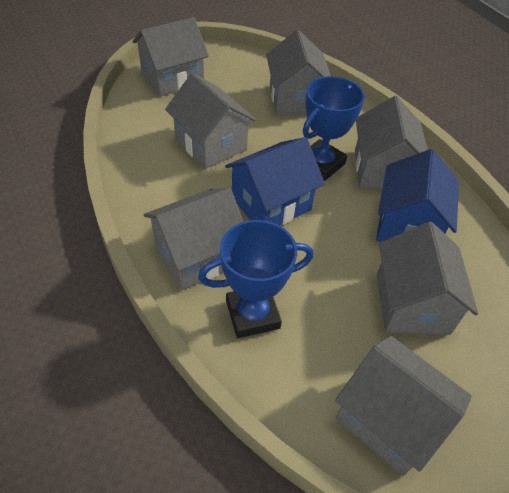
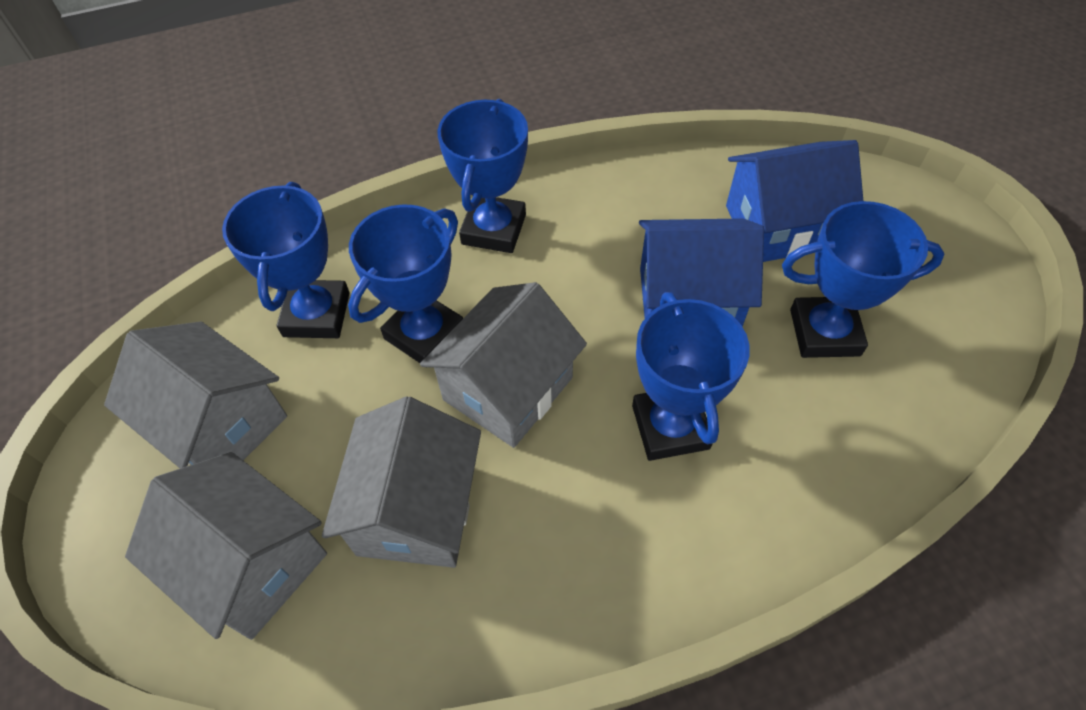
blue trophy: [198,220,313,338] [303,76,365,181] = 2 -> [222,182,350,338] [348,204,463,363] [438,99,528,253] [632,292,750,461] [782,201,944,358] = 5
grey house: [132,17,209,97] [144,188,243,290] [165,73,256,169] [266,30,331,115] [335,336,472,476] [355,96,428,189] [377,222,478,335] = 7 -> [104,322,287,468] [125,452,327,640] [322,396,481,568] [420,282,587,448] = 4

